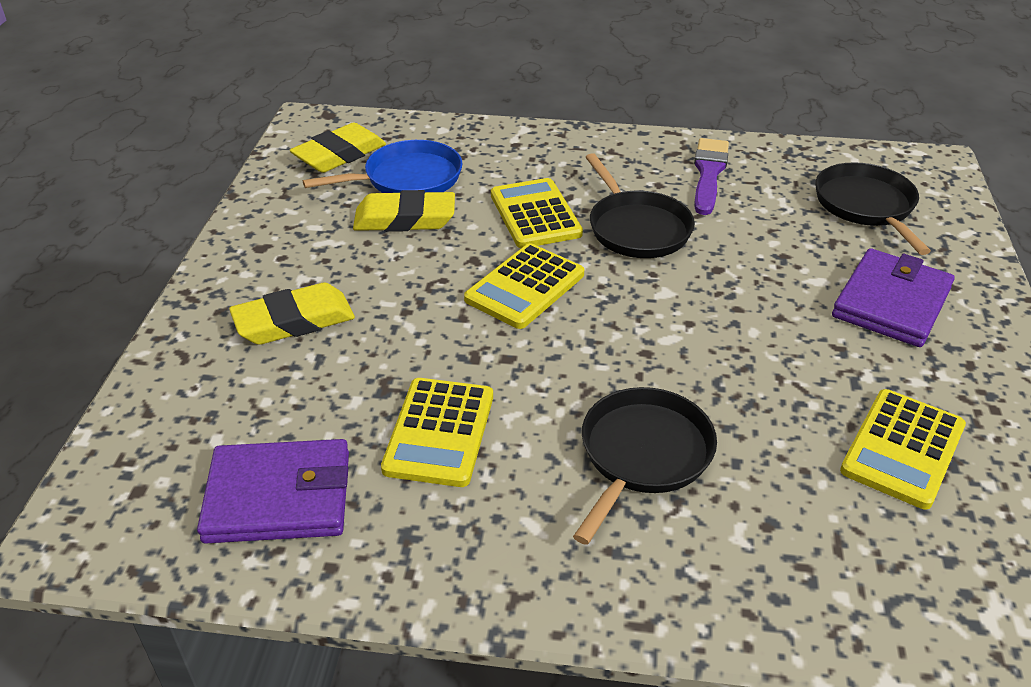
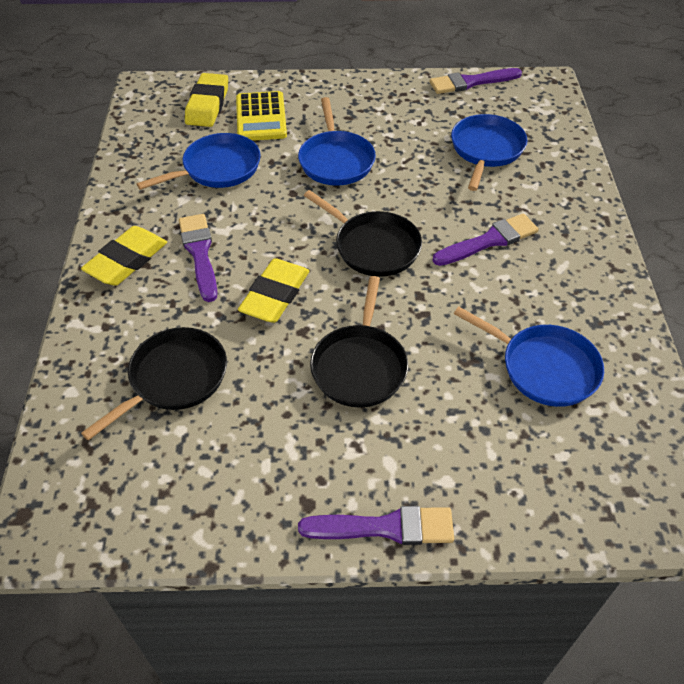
blue pan: [303,140,462,193] = 1 -> [137,133,261,190] [298,97,376,186] [451,114,527,191] [454,307,604,407] = 4
purple brush: [694,138,729,215] = 1 -> [179,214,218,302] [298,506,454,545] [430,68,522,94] [432,213,539,266] = 4
purple wallet: [197,439,349,544] [832,248,955,347] = 2 -> none = 0
yellow calculator: [381,378,493,487] [464,243,584,329] [491,178,583,248] [840,389,966,510] = 4 -> [236,91,287,141] = 1

